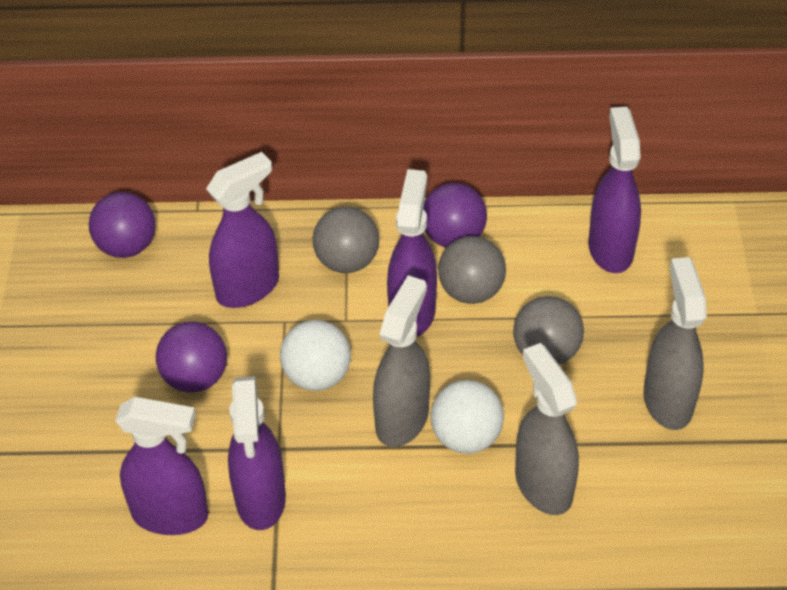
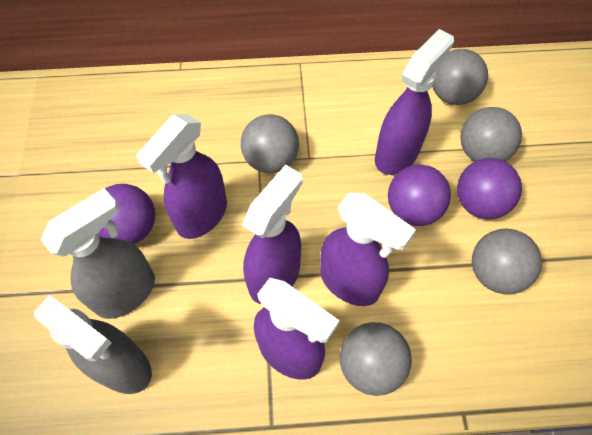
grey ball: [313,207,379,273] [438,236,506,304] [513,296,584,365] = 3 -> [241,114,299,173] [340,322,412,396] [432,49,488,105] [460,107,522,161] [472,229,542,294] = 5
grey spray bottle: [373,275,430,447] [515,343,579,515] [644,257,707,430] = 3 -> [34,295,152,394] [41,188,155,319] = 2
white ball: [280,320,351,391] [430,380,504,454] = 2 -> none = 0

